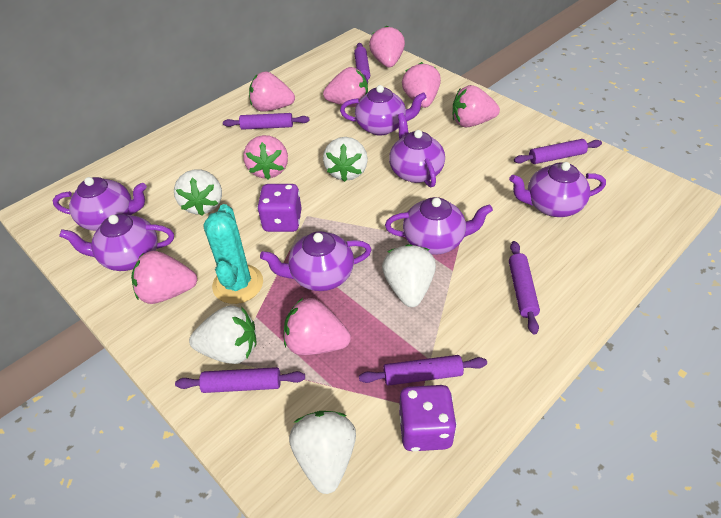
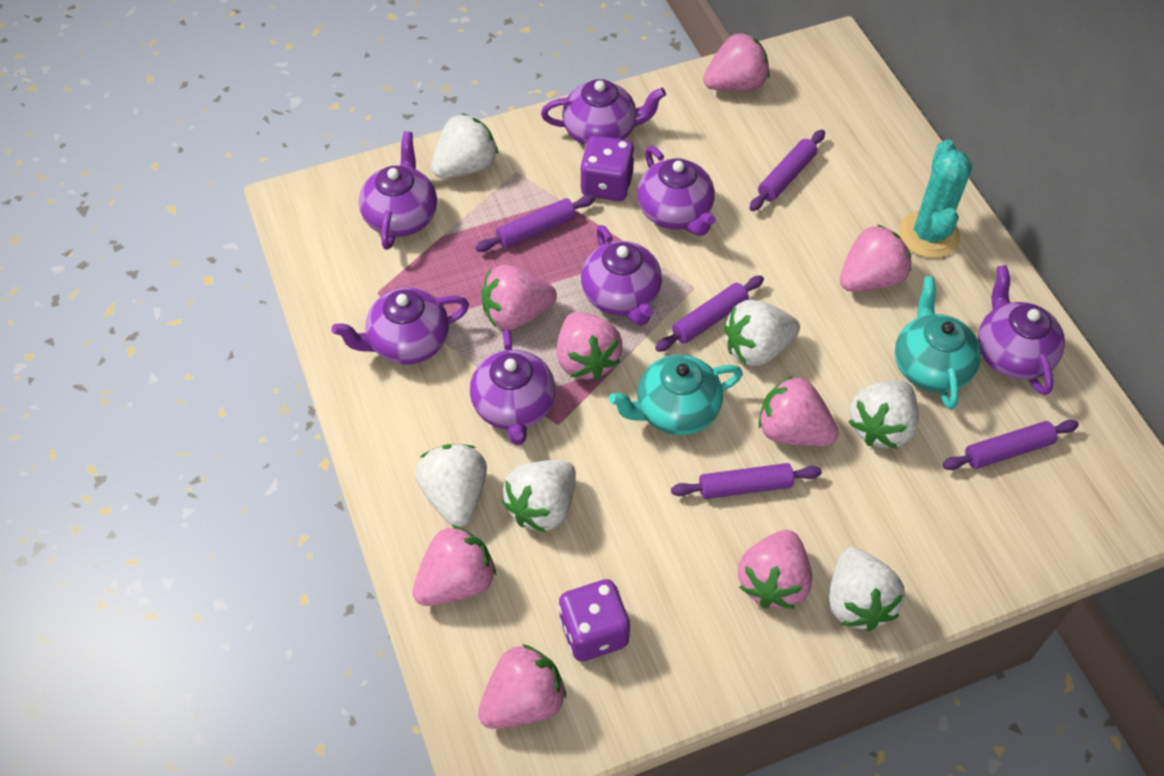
purple rolling pin: [175,367,305,393] [223,113,309,130] [354,43,370,84] [359,355,487,386] [509,241,540,335] [514,139,602,164] = 6 -> [475,195,596,252] [655,275,764,352] [671,463,822,499] [749,130,825,211] [942,420,1079,470] = 5
turquoise teapot: none = 0 -> [609,355,743,435] [895,276,981,409] = 2
white strawberry: [174,169,222,216] [189,305,256,364] [289,411,356,494] [323,137,368,182] [382,244,436,307] = 5 -> [415,444,487,527] [431,113,498,179] [502,460,576,533] [724,300,800,367] [829,547,905,631] [848,380,919,449] = 6

